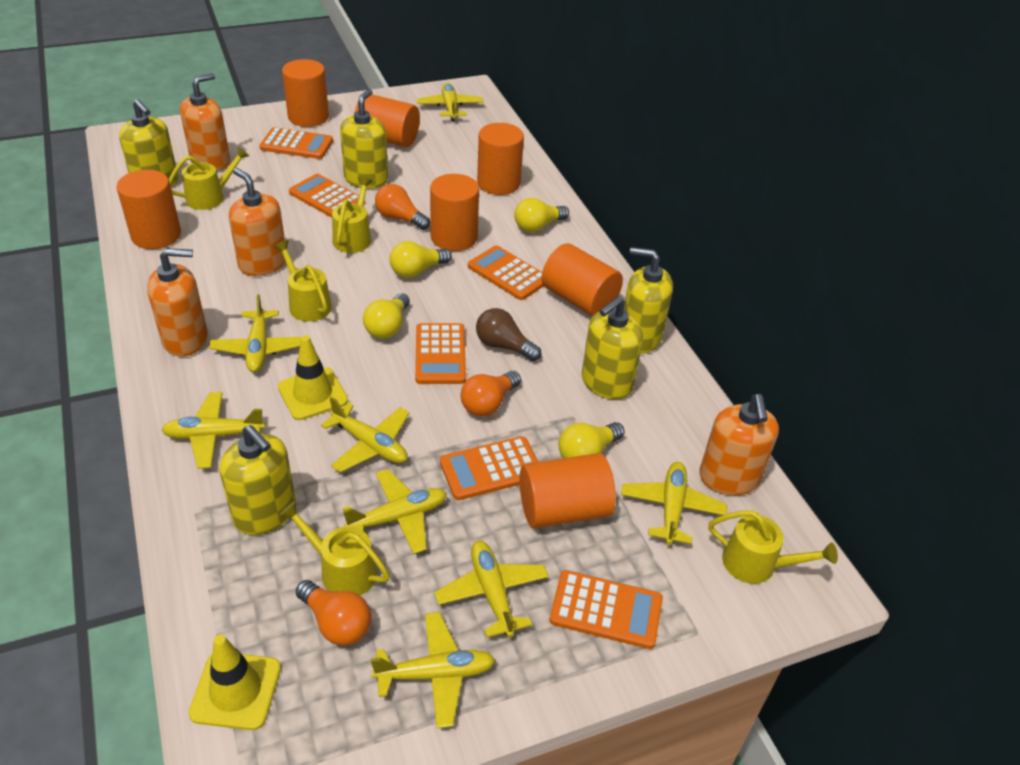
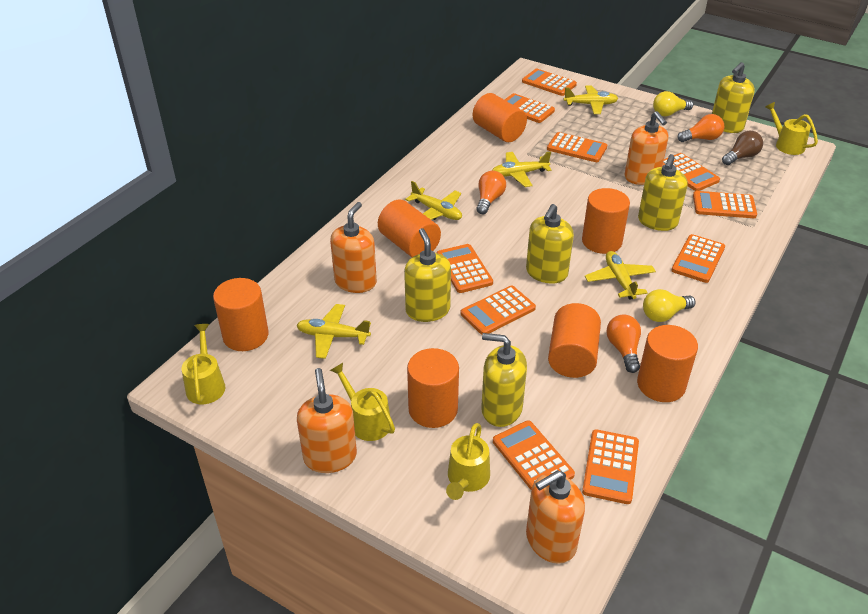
orange calculator: [259,127,333,159] [289,174,365,218] [415,323,466,384] [440,436,538,500] [468,245,544,300] [549,570,663,649] = 6 -> [436,244,493,293] [461,286,536,335] [493,420,575,490] [504,93,555,123] [522,69,577,96] [547,132,607,162] [582,429,639,504] [663,153,720,191] [671,234,725,283] [693,191,757,218] = 10
yellow light bulb: [363,293,410,339] [389,241,452,278] [514,198,569,232] [558,422,625,458] = 4 -> [643,289,696,322] [653,91,693,116] = 2
yellow plane: [161,392,265,469] [209,294,301,372] [321,397,409,473] [342,469,447,554] [371,612,495,728] [417,83,484,121] [434,541,549,638] [621,462,727,545] = 8 -> [297,304,371,359] [405,181,462,220] [492,151,552,187] [564,85,618,114] [585,251,656,300] = 5
yellow traffic cone: [188,634,281,730] [278,335,348,420] = 2 -> none = 0
yellow watering can: [169,147,249,210] [274,240,332,322] [279,501,390,595] [332,177,372,253] [708,510,838,584] = 5 -> [182,324,225,404] [330,363,395,441] [446,423,490,500] [765,102,818,155] = 4

